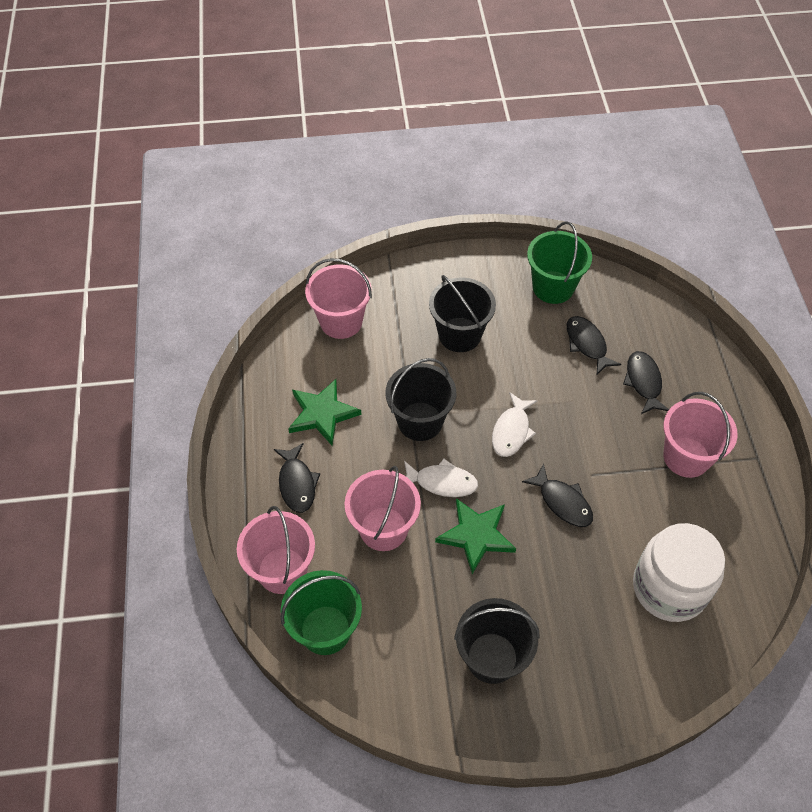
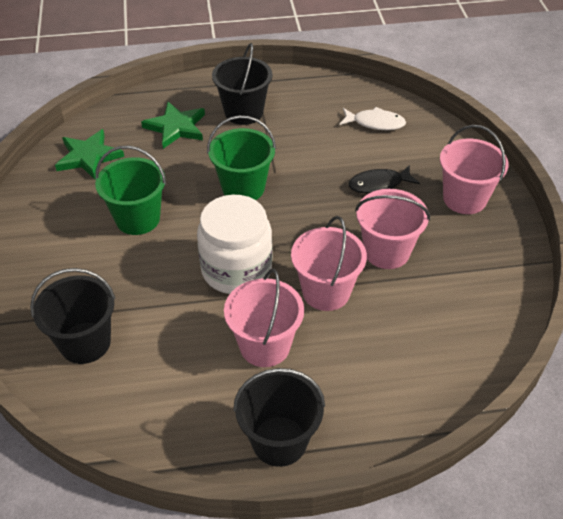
black fish: [274,443,320,513] [522,463,593,527] [567,316,621,375] [623,351,669,414] = 4 -> [348,165,420,193] = 1
white fish: [404,459,478,497] [492,392,538,457] = 2 -> [340,107,406,130] = 1

